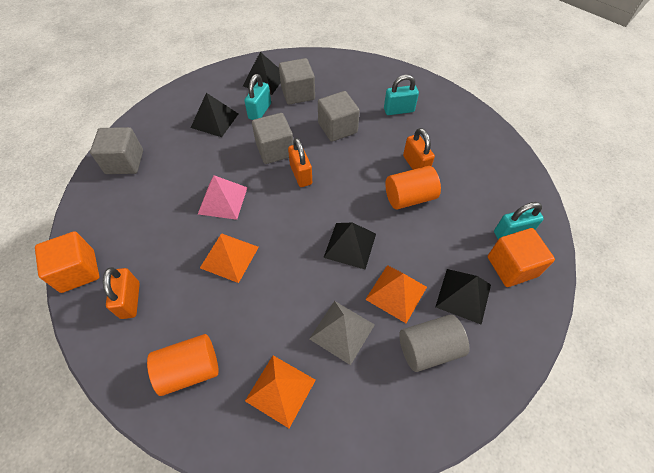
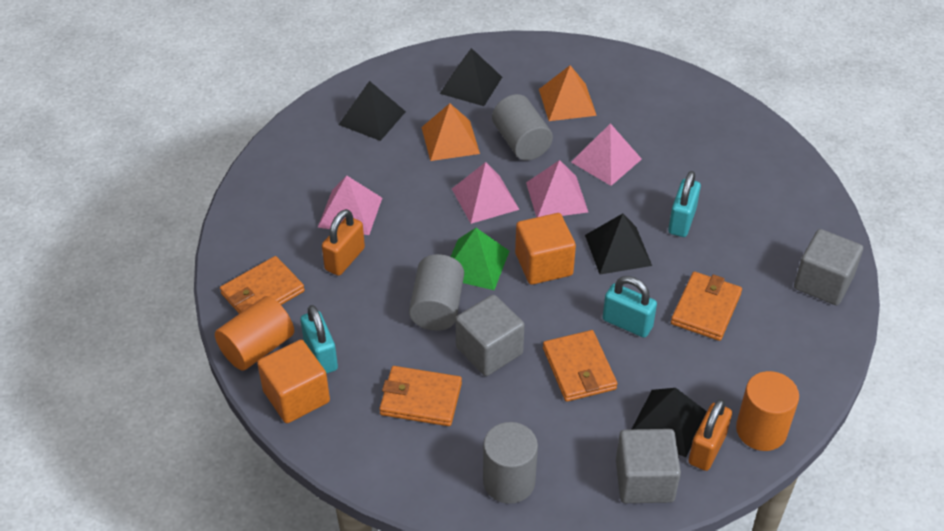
green pyramid: none = 0 -> [451,228,509,290] = 1
grey cube: [90,127,143,174] [252,113,293,164] [279,58,315,105] [318,91,360,142] = 4 -> [456,295,525,376] [616,429,681,503] [794,229,863,305] = 3
grey cylinder: [399,315,469,372] = 1 -> [409,254,464,331] [483,422,538,504] [492,94,553,160] = 3
grey pyramid: [309,301,375,365] = 1 -> none = 0
orange padlock: [103,267,140,319] [288,138,312,187] [403,128,435,170] = 3 -> [322,209,365,276] [688,399,732,471] = 2
orange pyramid: [200,233,259,283] [245,355,316,428] [365,265,427,323] = 3 -> [421,103,480,161] [539,65,597,121] = 2
orange wallet: none = 0 -> [220,256,305,314] [379,366,462,426] [543,330,617,402] [671,272,742,341] = 4
pink pyramid: [198,175,248,220] = 1 -> [318,175,382,235] [452,162,520,224] [526,160,588,217] [571,123,642,186] = 4

